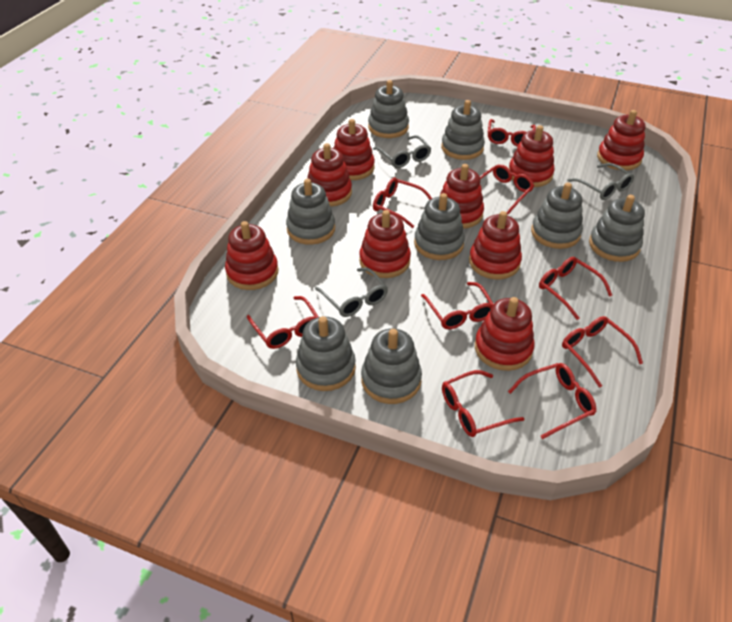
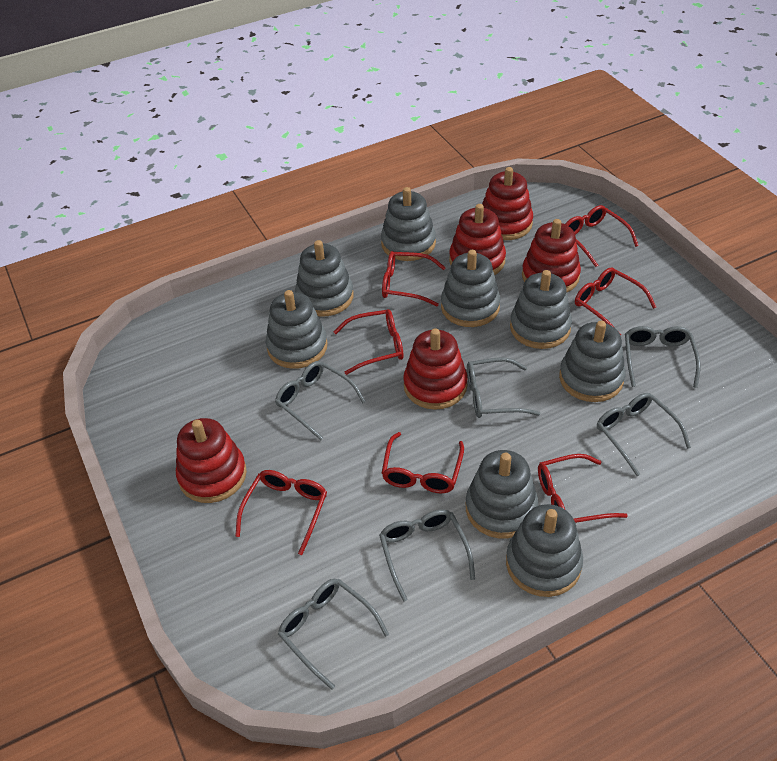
grey glasses: [315,268,388,317] [373,135,431,168] [568,163,634,200] = 3 -> [275,361,366,440] [278,579,389,690] [379,509,475,602] [467,358,541,418] [597,393,691,476] [625,326,700,388] = 6
red glasses: [247,296,318,349] [373,178,432,228] [421,282,493,329] [442,370,525,437] [480,164,534,214] [487,119,536,147] [508,363,596,439] [539,257,612,320] [562,316,643,388] = 9 -> [235,470,327,555] [334,309,403,375] [382,251,446,307] [382,432,464,493] [538,454,628,523] [565,205,639,267] [575,267,656,335] = 7
red stacking toy: [225,221,278,290] [308,143,352,207] [334,119,375,180] [359,210,411,278] [440,164,484,229] [469,211,522,279] [475,297,535,371] [509,125,555,187] [597,110,646,171] = 9 -> [176,418,247,503] [403,328,468,410] [449,204,506,275] [482,167,533,240] [522,219,581,293] = 5

